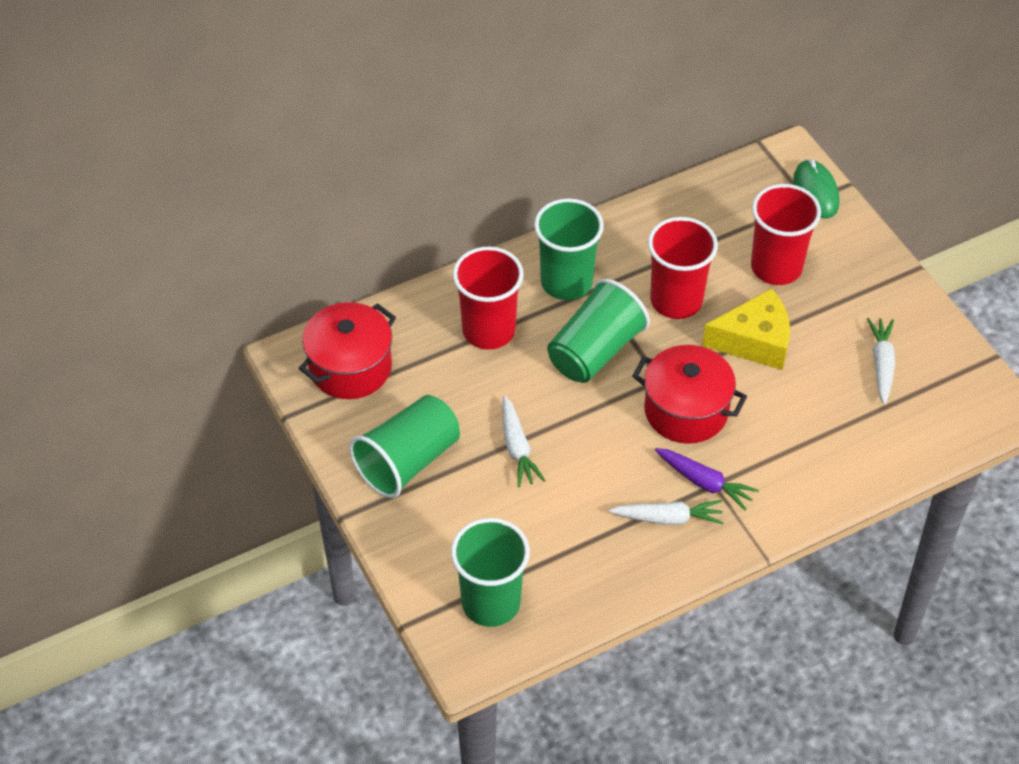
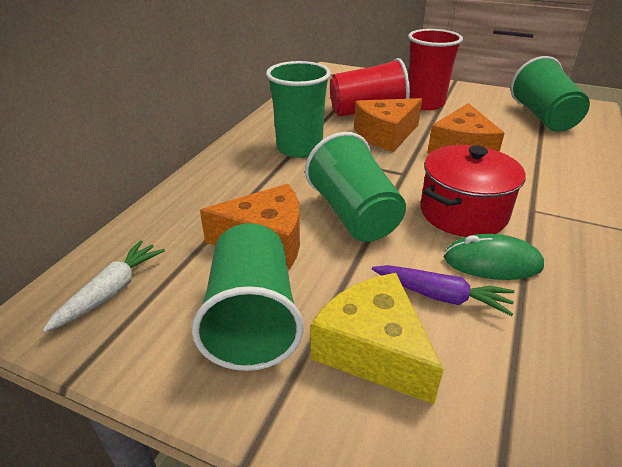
orange cheese: none = 0 -> [200,184,300,269] [354,98,422,152] [427,103,505,154] = 3
red cup: [453,247,524,350] [648,217,718,319] [751,184,821,285] = 3 -> [330,58,410,116] [408,29,463,110] = 2
red pot: [298,302,396,399] [632,345,747,444] = 2 -> [420,145,525,237] = 1
white carrot: [502,395,546,487] [609,500,724,525] [867,318,896,405] = 3 -> [43,240,165,333] = 1

